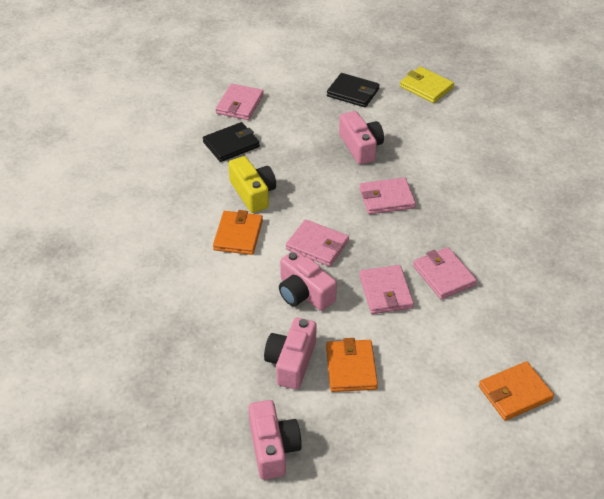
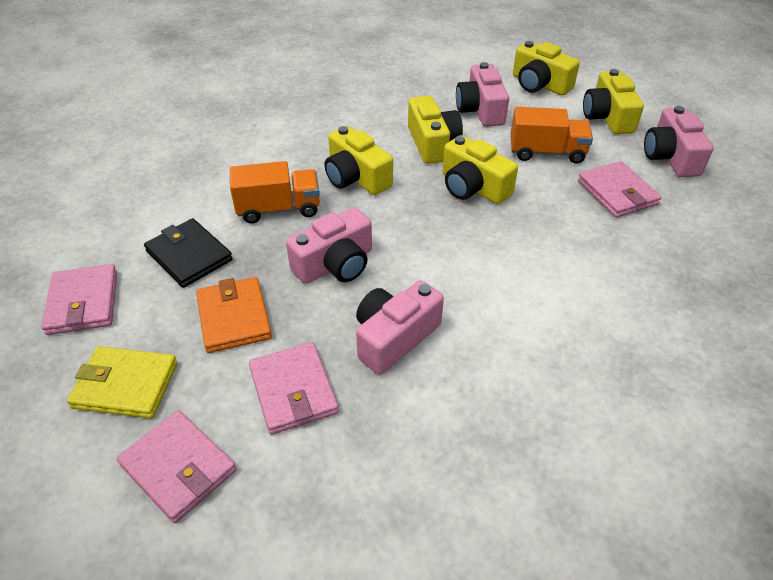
black wallet: [203,122,260,162] [327,73,379,107] = 2 -> [144,218,233,288] = 1
orange truck: none = 0 -> [230,161,320,224] [511,107,593,164] = 2
orange wallet: [213,210,263,255] [326,338,378,392] [479,361,554,421] = 3 -> [196,277,272,353] = 1
pink wallet: [216,84,264,120] [286,219,349,267] [359,177,416,214] [359,265,414,314] [413,247,477,299] = 5 -> [41,264,117,335] [117,410,237,523] [249,342,339,435] [578,161,661,218] = 4
yellow camera: [228,156,276,213] = 1 -> [325,126,393,195] [408,96,463,164] [443,135,518,204] [513,41,580,96] [583,69,644,134] = 5

